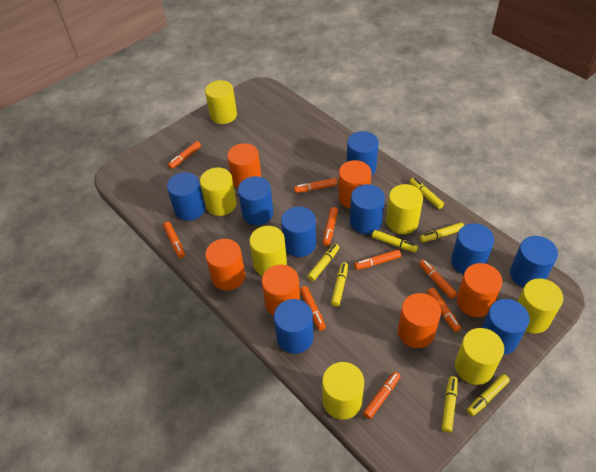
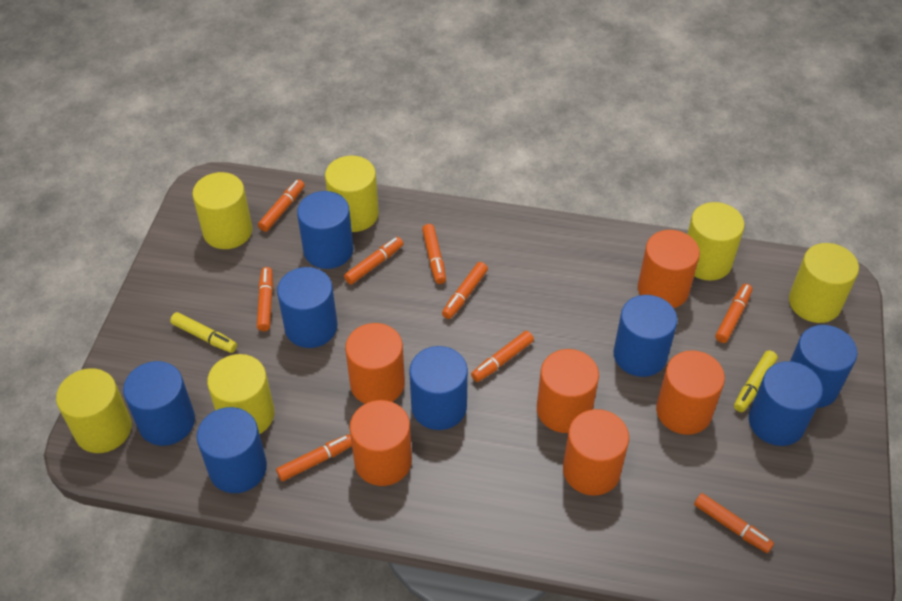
blue cylinder: [167,172,205,221] [238,176,274,225] [274,299,313,354] [281,206,316,257] [347,131,379,176] [350,184,385,234] [451,223,494,274] [482,299,530,355] [510,236,558,288] = 9 -> [123,361,195,446] [197,407,267,493] [277,267,337,348] [297,191,353,269] [409,346,468,430] [613,295,677,377] [749,361,823,446] [790,325,857,408] = 8
yellow cylinder: [200,168,237,216] [205,80,237,124] [249,226,287,276] [322,362,364,420] [386,184,423,234] [455,328,504,385] [517,278,563,334] = 7 -> [56,368,132,453] [192,172,253,249] [207,354,275,434] [325,156,379,232] [687,202,745,281] [789,243,859,323] = 6
yellow marker: [307,244,340,281] [331,262,348,306] [372,230,418,252] [409,178,444,209] [420,222,464,242] [442,376,458,433] [467,374,510,416] = 7 -> [170,312,237,353] [734,350,778,412] = 2

